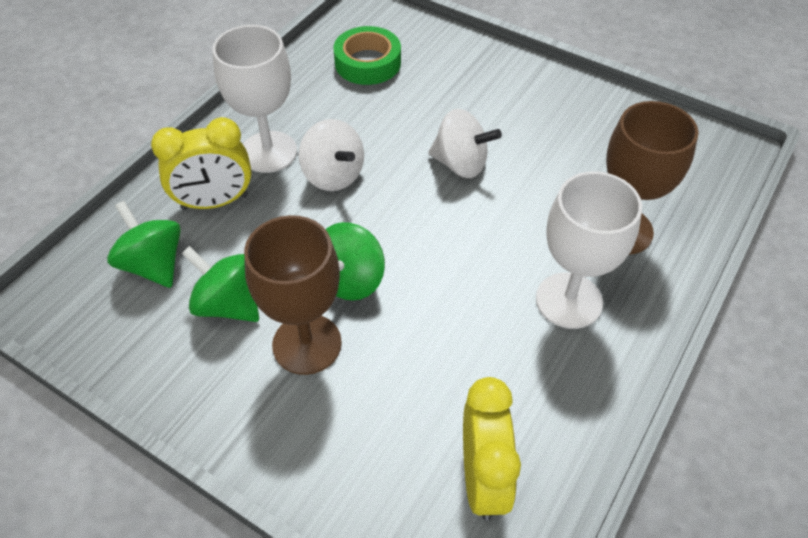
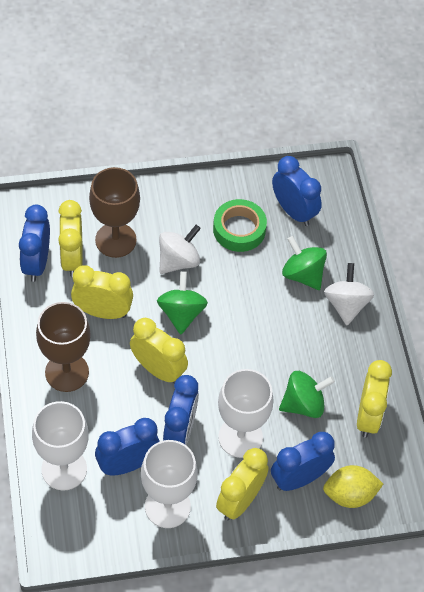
blue clock: none = 0 -> [19,205,50,282] [95,418,160,475] [163,375,199,445] [271,432,335,491] [272,156,322,226] = 5
white goblet: [212,25,297,173] [536,171,642,329] = 2 -> [32,401,89,490] [141,440,198,528] [218,369,274,458] = 3
yellow clock: [151,117,252,210] [463,377,521,520] = 2 -> [58,200,83,277] [71,265,133,319] [130,318,188,384] [216,448,269,521] [357,360,392,438] = 5
yellow lemon: none = 0 -> [323,465,383,508] = 1

